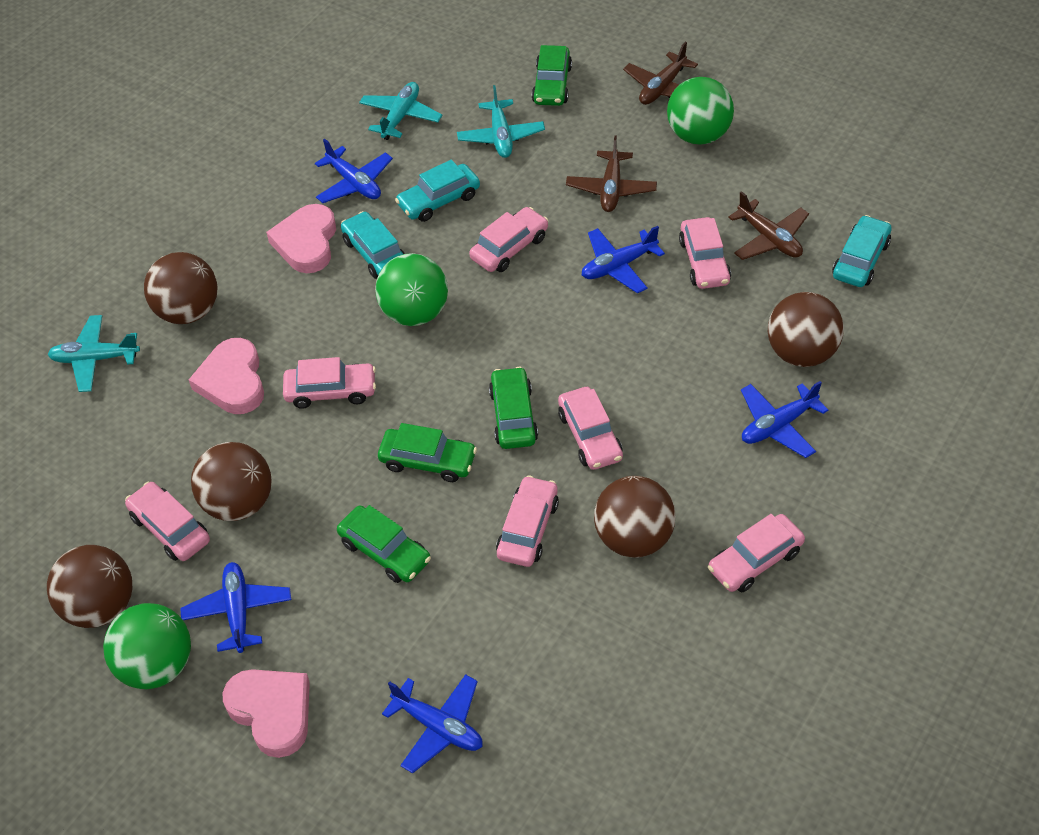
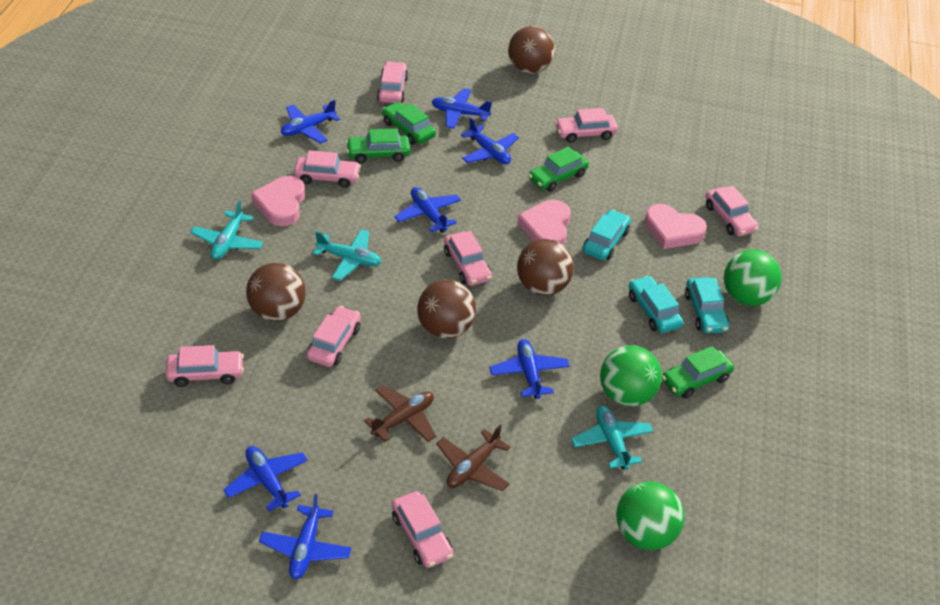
blue plane: [180,562,291,653] [315,139,393,203] [382,674,483,773] [582,226,665,293] [741,381,828,458] = 5 -> [223,446,308,511] [259,494,351,579] [281,100,340,144] [394,187,461,233] [432,88,492,129] [461,117,519,164] [489,339,570,399] = 7
brown ball: [47,545,132,628] [144,252,218,324] [191,442,271,521] [594,476,676,558] [768,292,844,367] = 5 -> [246,263,306,321] [417,280,476,339] [508,26,555,74] [517,239,574,295] = 4
brown plane: [566,135,657,212] [623,42,698,105] [728,191,809,260] = 3 -> [364,385,436,442] [436,425,511,491] = 2
pink car: [125,482,210,561] [283,357,376,409] [469,207,548,272] [496,475,559,567] [558,387,623,470] [679,217,731,289] [708,514,805,592] = 7 -> [166,345,244,387] [294,150,361,188] [307,306,361,367] [377,61,408,103] [392,491,453,568] [444,231,492,286] [555,108,618,143] [705,186,759,236] = 8

